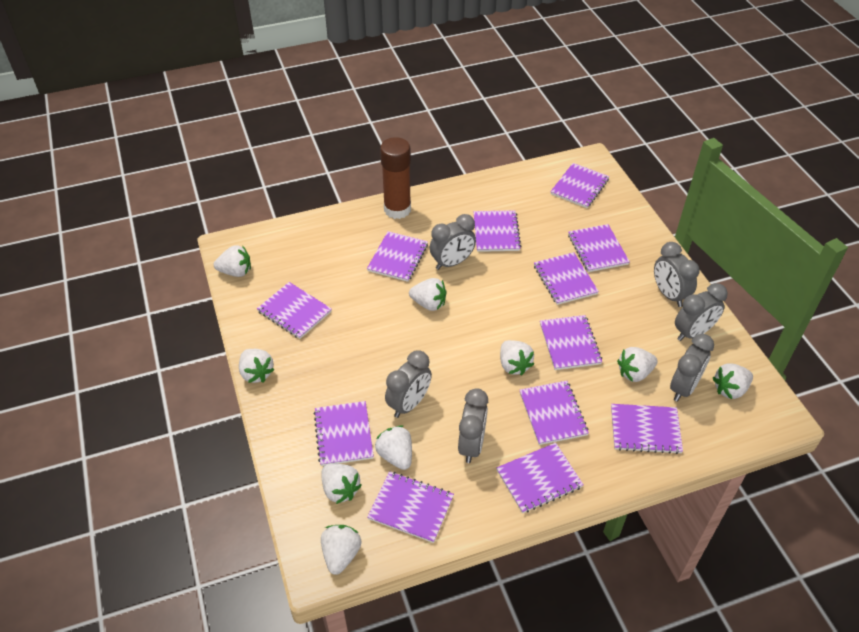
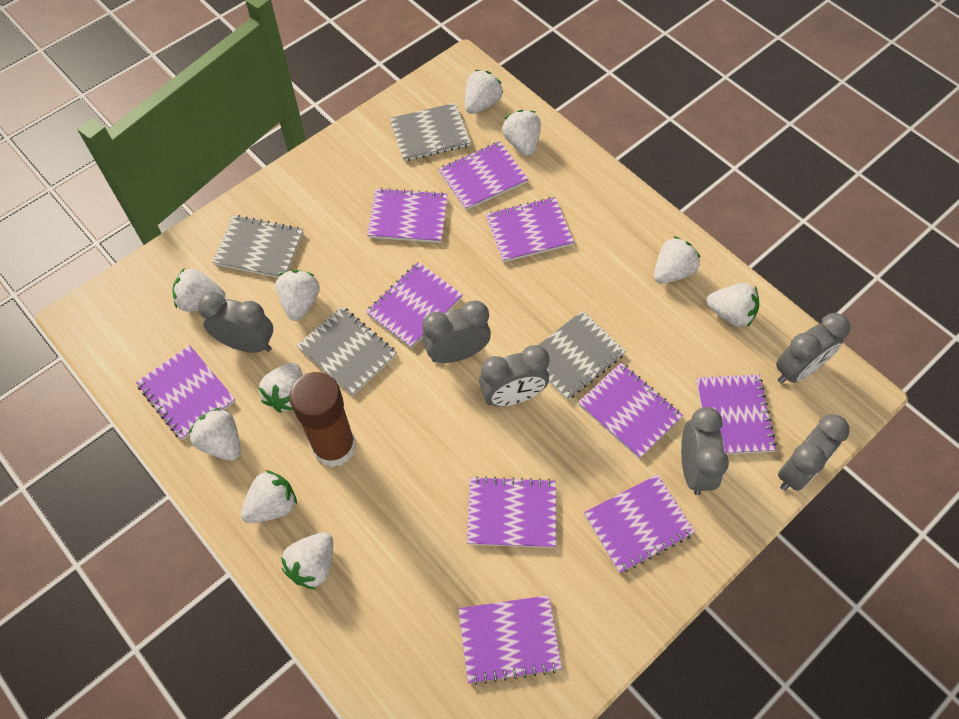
grey notebook: none = 0 -> [212,215,304,278] [297,306,397,396] [389,103,471,161] [538,311,626,400] = 4
purple notebook: [257,282,332,339] [314,401,374,466] [367,231,428,282] [367,471,454,543] [474,210,521,252] [496,443,584,513] [520,381,589,445] [534,252,599,305] [540,315,602,370] [550,163,609,208] [568,224,630,272] [611,404,683,454] = 12 -> [136,345,236,440] [366,262,463,348] [367,188,448,243] [439,141,528,210] [458,595,562,685] [467,476,556,548] [486,197,574,262] [578,363,683,459] [584,474,695,573] [696,374,777,454] = 10
white strawberry: [214,245,251,277] [239,349,275,383] [321,464,362,504] [321,525,362,575] [375,425,412,470] [409,278,447,311] [500,340,534,375] [617,347,658,382] [713,364,753,399] = 9 -> [172,269,226,312] [189,408,240,461] [241,470,297,523] [259,362,303,413] [275,270,320,321] [281,532,333,590] [465,70,503,114] [502,110,541,156] [654,236,700,284] [706,283,759,327] = 10

